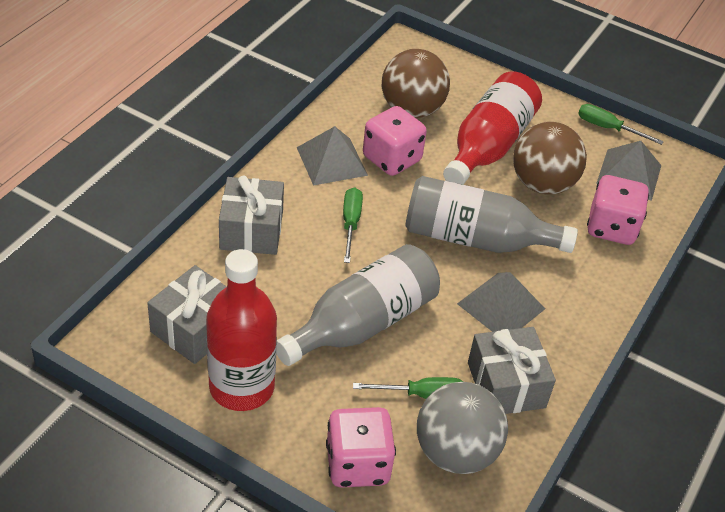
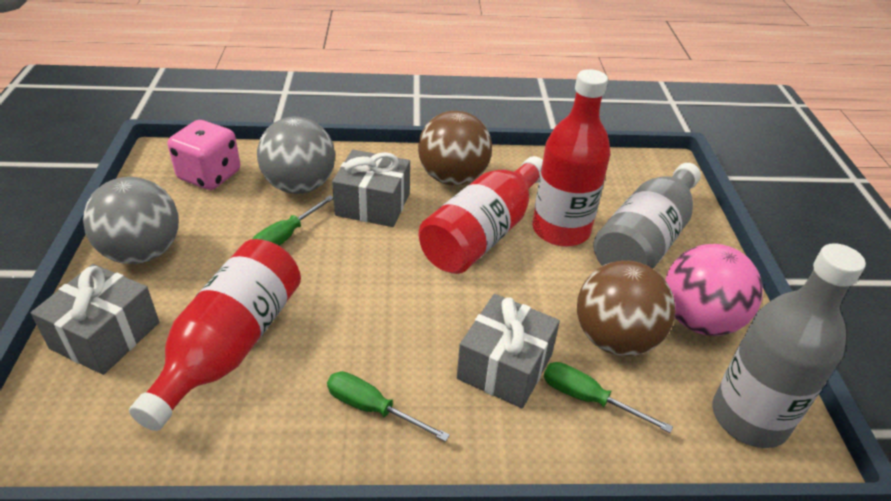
grey ball: [417,382,508,474] = 1 -> [83,177,179,264] [257,117,335,194] = 2
grey pyramid: [297,126,368,185] [457,272,545,332] [596,141,661,201] = 3 -> none = 0
pink ball: none = 0 -> [665,244,763,336] = 1
pink dice: [326,407,396,488] [363,106,427,176] [587,175,649,245] = 3 -> [168,120,240,190] = 1
red bottle: [206,249,277,411] [443,71,542,185] = 2 -> [129,239,301,431] [419,156,543,274] [532,69,610,247] = 3

